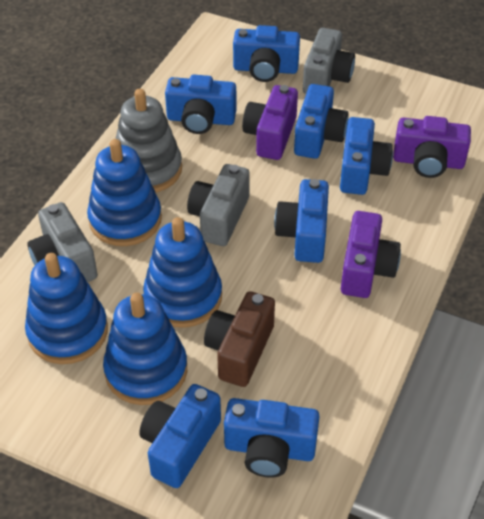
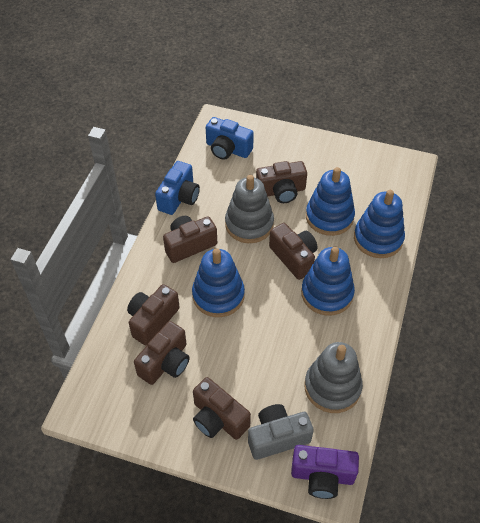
blue camera: [139,384,221,488] [165,75,236,134] [224,398,319,478] [233,25,300,82] [274,179,329,263] [294,84,349,159] [340,117,393,195] = 7 -> [155,161,200,215] [206,117,254,160] = 2
brown camera: [204,291,275,387] = 1 -> [127,284,180,345] [134,321,190,385] [163,216,217,263] [193,377,251,440] [256,161,307,203] [269,223,317,280] = 6
grey camera: [27,202,98,282] [187,164,250,246] [303,28,355,94] = 3 -> [248,404,314,460] = 1
grey stacking toy: [116,89,182,193] = 1 -> [225,175,274,243] [304,342,363,413] = 2
purple camera: [242,85,298,160] [341,211,401,298] [393,116,471,178] = 3 -> [291,445,359,499] = 1

